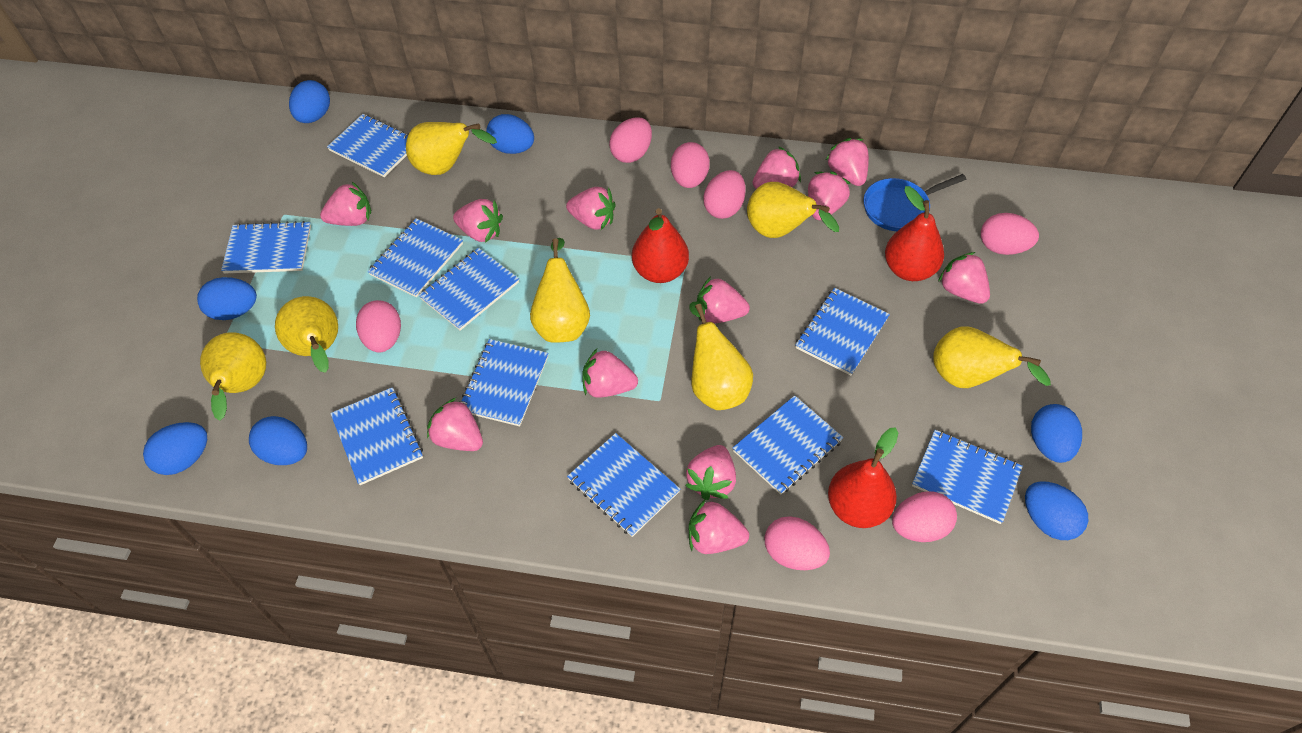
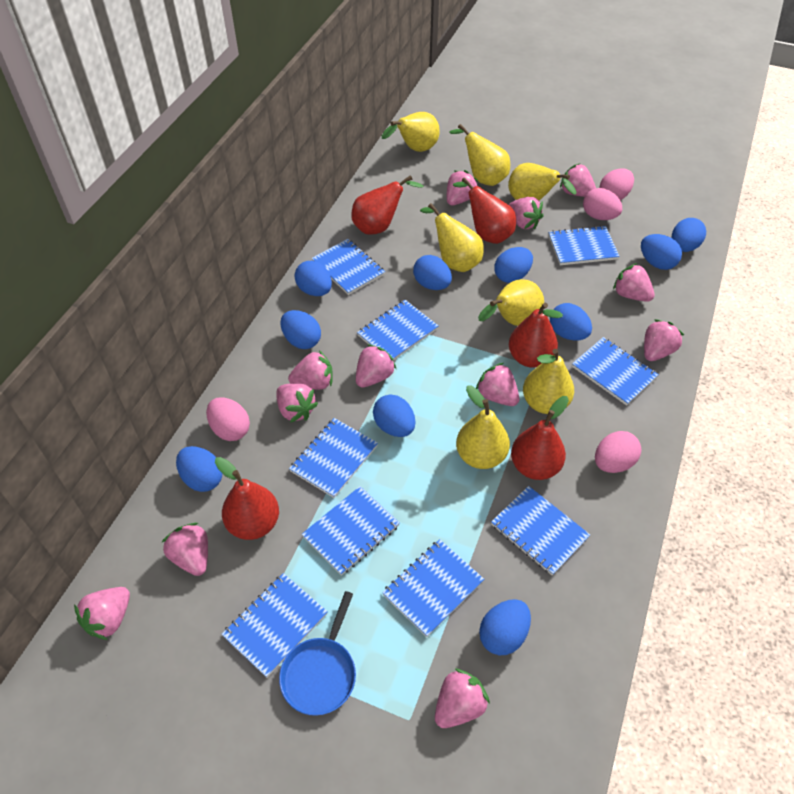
blue egg: [143,422,207,475] [197,277,257,320] [249,416,307,465] [289,80,330,123] [486,114,534,154] [1025,481,1088,540] [1031,404,1082,463] = 7 -> [176,446,222,492] [281,310,321,349] [294,261,332,296] [373,395,416,437] [413,255,452,290] [479,599,531,655] [494,247,533,283] [550,303,592,341] [641,234,682,270] [672,218,706,252] = 10
blue notebook: [221,221,311,274] [327,114,409,177] [330,387,423,485] [368,218,463,298] [419,248,519,331] [459,339,549,426] [567,433,680,537] [733,395,843,495] [795,288,890,376] [912,430,1023,524] = 10 -> [221,573,328,678] [289,418,378,498] [302,486,400,576] [311,239,385,295] [357,300,439,360] [382,539,484,637] [491,486,590,576] [548,226,620,265] [572,337,659,406] = 9
pink egg: [356,300,401,353] [609,117,652,163] [671,142,710,188] [703,170,746,219] [765,516,830,570] [892,491,957,542] [981,213,1039,255] = 7 -> [206,397,250,441] [583,188,622,220] [595,431,641,473] [599,168,634,200] = 4
red pear: [632,208,689,283] [828,427,898,528] [885,186,944,281] = 3 -> [215,457,279,540] [351,175,423,235] [453,177,516,244] [509,303,563,368] [511,396,569,480] = 5

